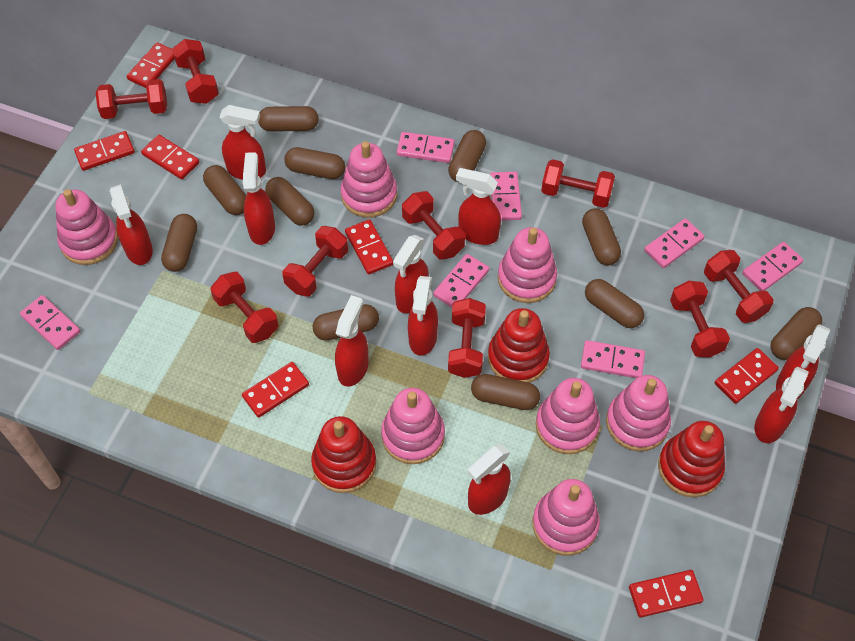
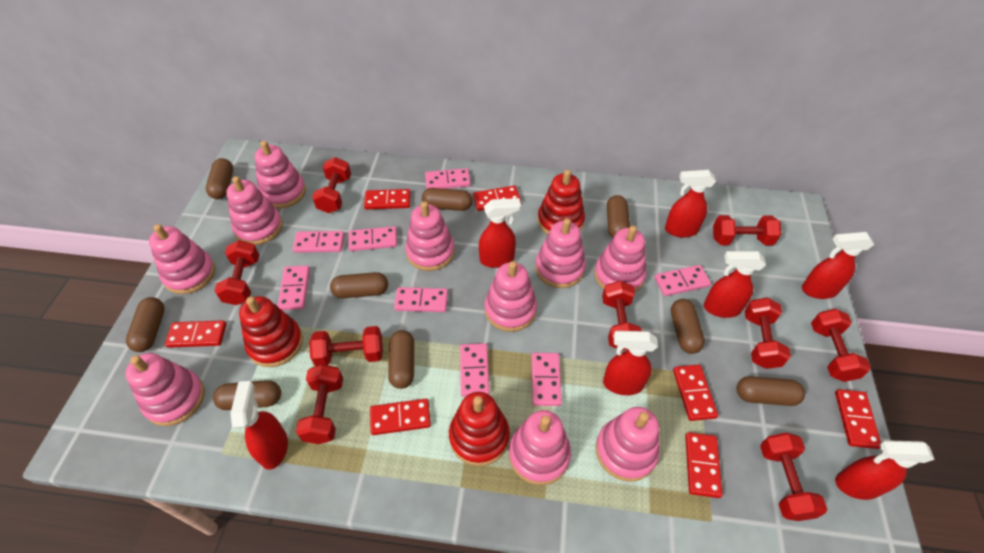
brown capsule: [161,214,197,272] [203,165,246,215] [258,106,319,132] [265,177,314,226] [284,147,345,179] [313,304,379,341] [448,130,486,182] [471,374,540,410] [582,208,621,265] [585,279,644,328] [770,307,822,360] = 11 -> [126,297,165,352] [206,158,233,199] [213,380,281,410] [330,272,388,298] [388,330,414,389] [422,188,473,211] [607,195,630,238] [671,299,705,354] [737,376,805,406] = 9
pink domino: [20,295,80,350] [397,132,455,163] [433,254,489,307] [490,172,522,221] [581,340,645,378] [644,219,705,268] [742,242,803,291] = 7 -> [277,266,310,310] [293,231,344,253] [348,226,397,251] [394,287,448,312] [425,168,470,189] [460,343,489,396] [532,353,562,406] [655,265,711,296] = 8
pink stacking toy: [55,189,118,265] [340,141,397,218] [381,388,445,464] [498,227,557,303] [533,479,600,556] [536,378,600,454] [606,375,671,451] = 7 -> [125,353,205,426] [149,224,215,294] [226,176,283,245] [255,141,306,209] [405,201,455,271] [485,261,537,332] [509,410,571,485] [535,218,586,288] [594,226,646,292] [596,407,660,482] = 10
red spray bottle: [110,184,153,265] [220,105,266,180] [243,153,275,245] [335,295,369,387] [393,235,429,313] [408,276,438,356] [456,168,501,245] [468,444,511,515] [755,367,809,443] [776,324,830,398] = 10 -> [230,381,288,470] [479,198,521,268] [603,331,658,395] [665,170,716,238] [704,251,766,318] [802,232,874,299] [835,440,935,500] = 7

